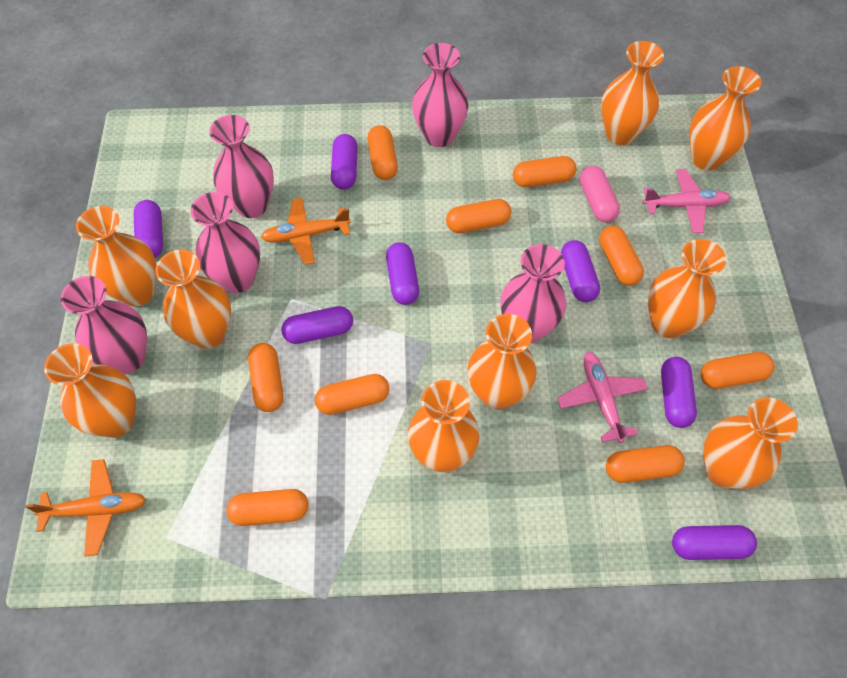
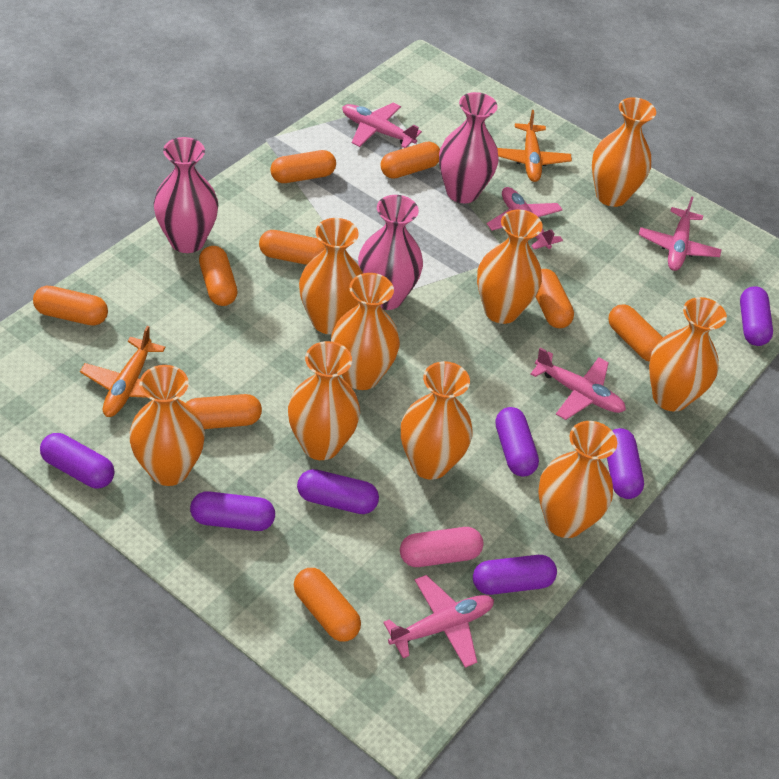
pink plane: [557,352,648,443] [643,169,731,233] = 2 -> [342,103,422,148] [383,575,494,668] [487,187,563,249] [530,347,626,420] [639,196,721,271] = 5
pink vase: [61,276,147,374] [191,192,260,293] [209,115,274,218] [412,43,469,147] [500,244,566,343] = 5 -> [154,137,218,253] [358,195,423,310] [439,92,499,203] = 3

